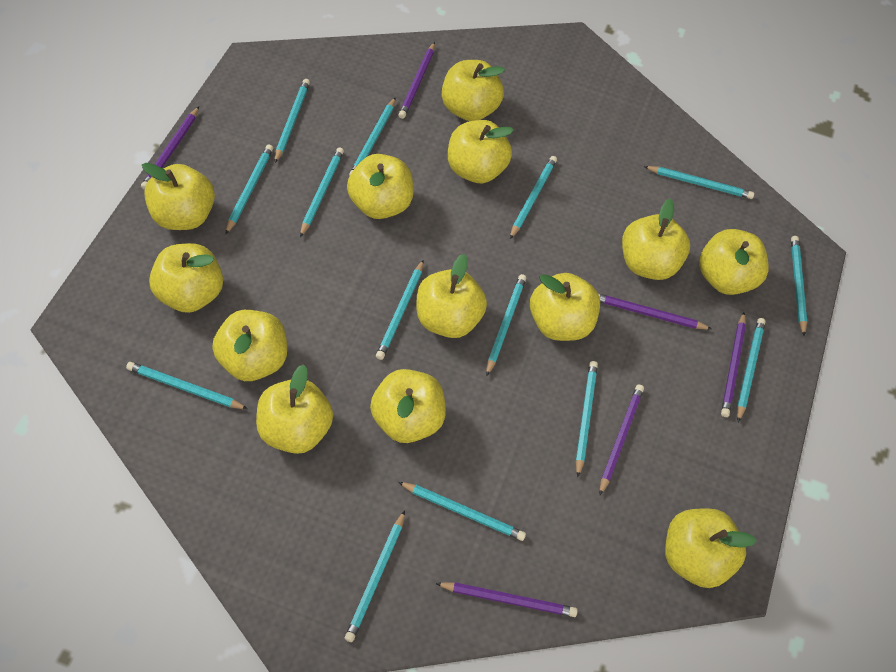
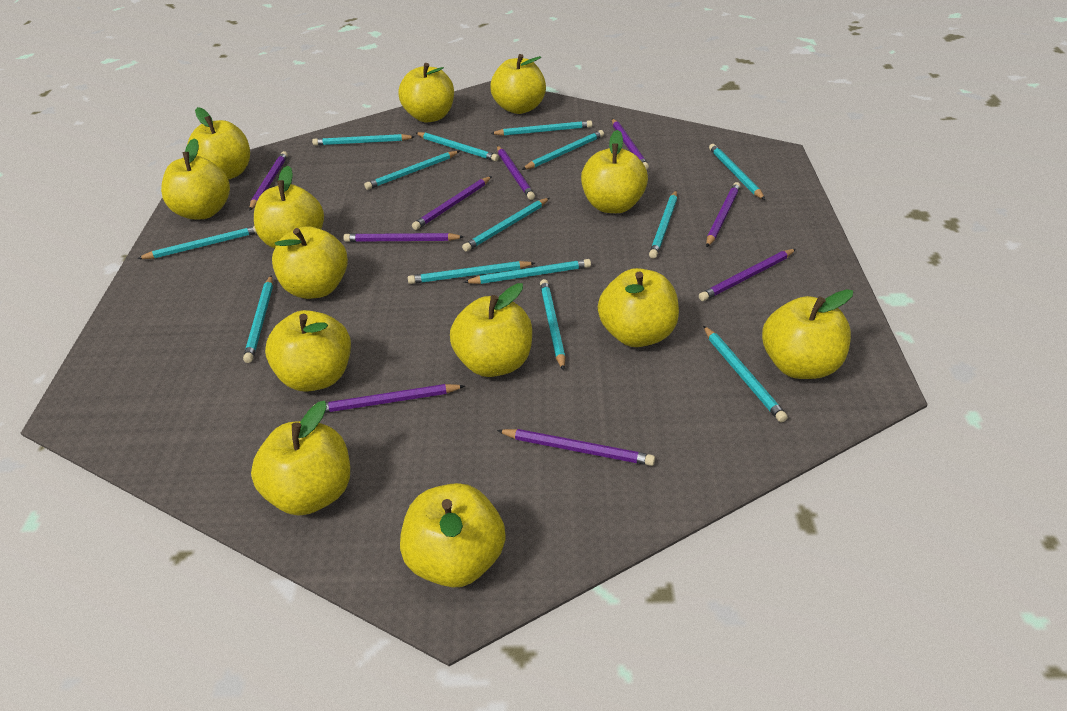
purple pencil: [141,107,199,190] [398,42,435,119] [435,582,578,617] [599,294,712,329] [600,384,644,495] [721,313,746,417] = 6 -> [249,151,288,211] [313,384,465,413] [343,233,464,242] [412,176,492,230] [497,146,535,200] [497,429,655,466] [612,119,649,170] [699,249,796,301] [706,182,741,247] = 9

